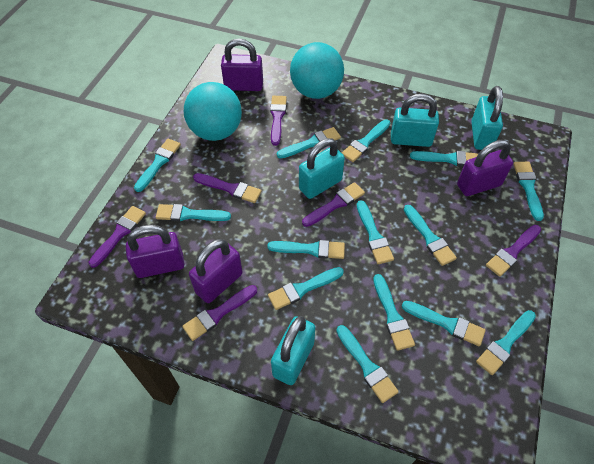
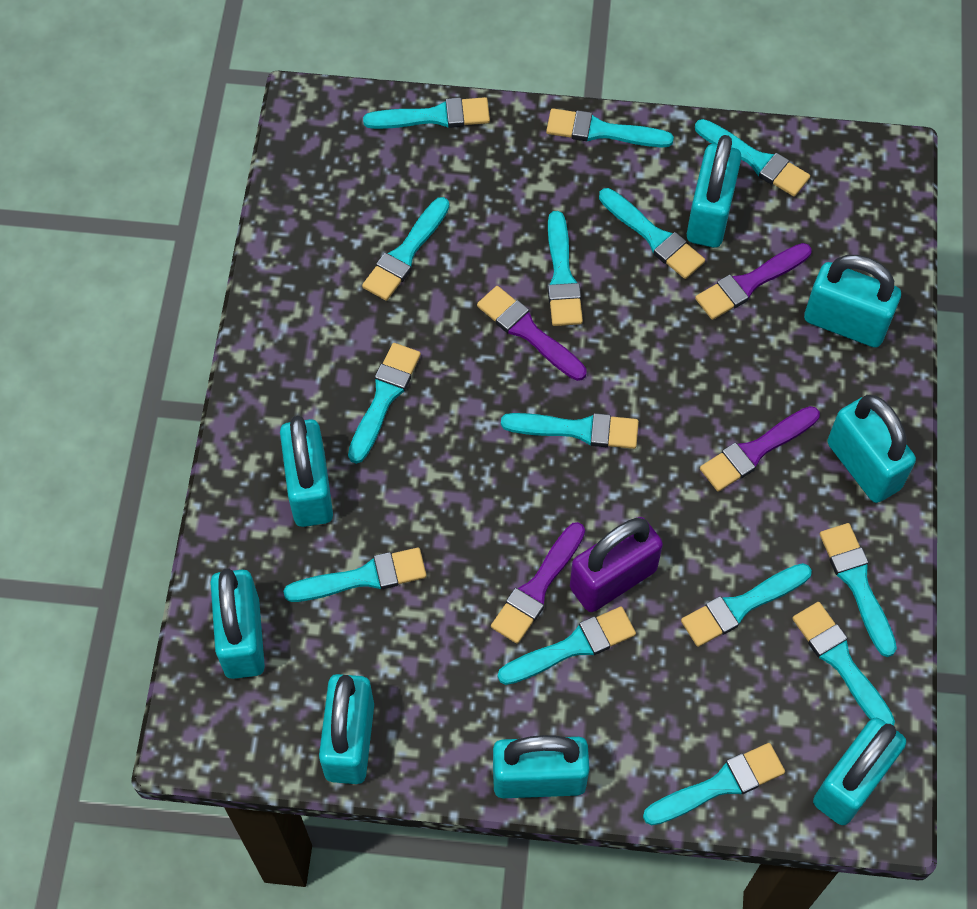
purple brush: [88,206,146,268] [182,285,257,341] [193,173,262,203] [270,96,287,146] [302,182,365,227] [486,225,541,277] = 6 -> [477,286,587,381] [491,522,585,644] [695,243,812,320] [700,406,820,492] = 4
purple padlock: [126,225,184,278] [189,239,243,303] [221,39,263,91] [457,140,513,196] = 4 -> [570,517,663,612] = 1
turquoise ball: [184,82,242,141] [290,42,344,99] = 2 -> none = 0
turquoise padlock: [271,316,315,385] [299,138,345,199] [391,94,439,147] [471,86,503,150] = 4 -> [210,568,265,679] [280,415,333,527] [319,674,374,784] [493,735,590,798] [687,135,742,248] [804,255,901,348] [813,718,906,825] [828,395,916,503] = 8

